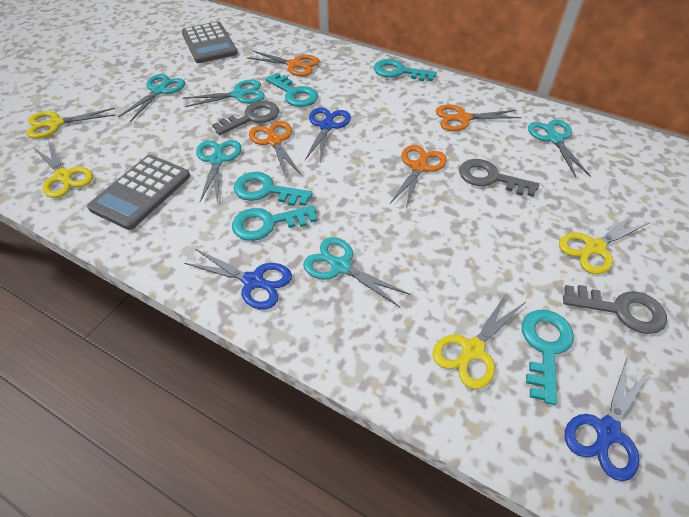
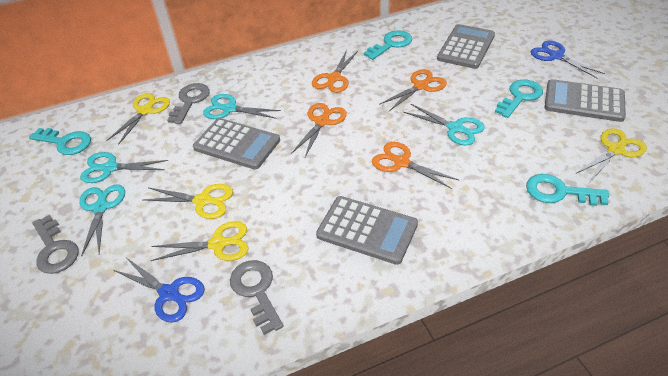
blue scissors: [184,249,292,310] [305,107,351,163] [565,356,650,481] = 3 -> [113,258,205,323] [531,41,605,79] = 2
grey calculator: [87,155,190,230] [181,22,238,63] = 2 -> [193,118,280,170] [316,196,418,265] [437,24,495,69] [545,79,626,122] = 4
turquoise key: [232,206,317,241] [233,172,313,206] [265,73,318,107] [374,59,437,82] [522,310,574,405] = 5 -> [29,128,91,155] [364,30,412,60] [495,79,543,118] [526,174,609,206] = 4
turquoise scissors: [118,74,185,122] [183,80,265,107] [196,140,241,203] [303,237,410,307] [528,119,591,177] = 5 -> [79,184,125,257] [80,152,168,183] [203,94,281,119] [403,104,485,146] = 4

